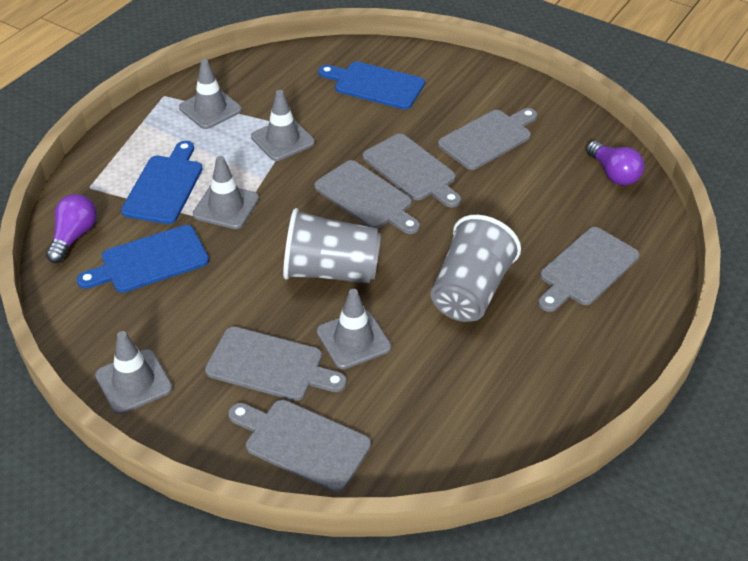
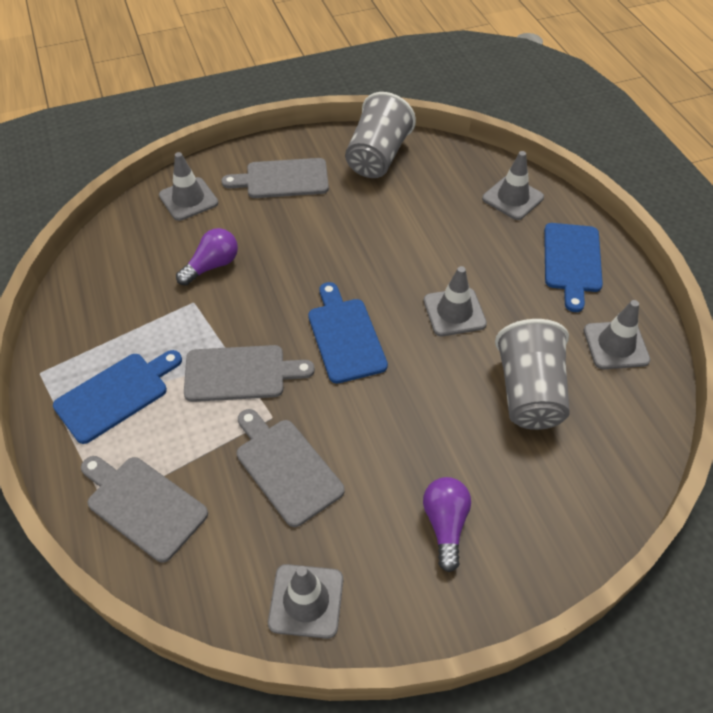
grey cutting board: [205,326,347,401] [228,400,371,493] [314,160,420,234] [363,134,461,208] [438,108,537,170] [538,227,639,312] = 6 -> [81,456,208,563] [184,345,315,402] [221,158,329,198] [237,409,345,527] = 4

